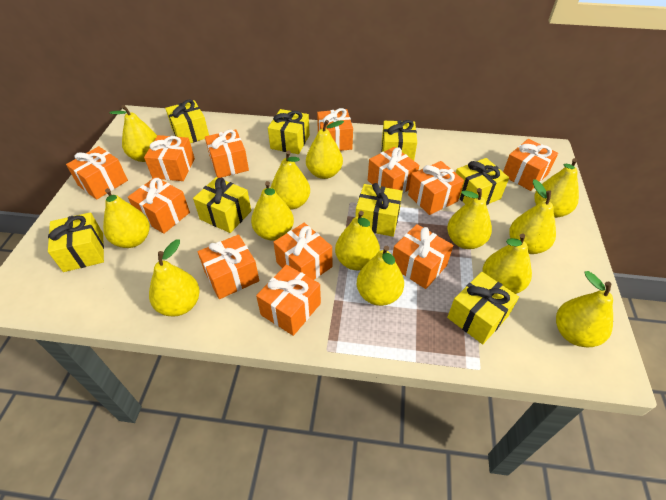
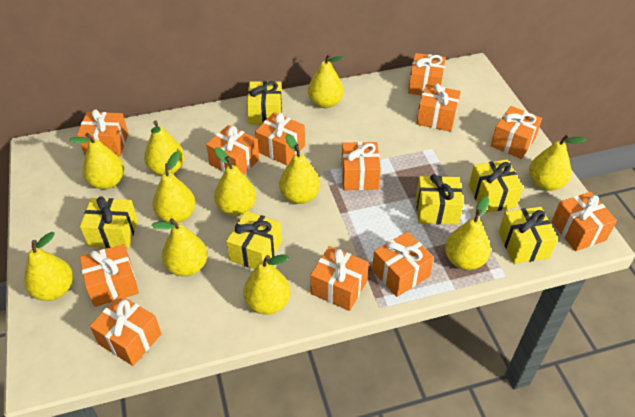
yellow gift: [48,212,104,272] [165,99,209,143] [193,177,251,233] [268,109,310,154] [355,183,403,237] [382,120,417,161] [447,272,519,344] [456,158,509,205] = 8 -> [80,196,138,249] [226,211,282,269] [247,81,282,125] [416,174,464,225] [469,160,523,213] [499,207,558,264] = 6
yellow pear: [103,188,150,248] [109,105,157,162] [149,239,200,317] [251,181,294,241] [271,150,310,210] [306,120,344,179] [335,211,380,270] [357,246,404,306] [447,188,492,249] [483,233,532,294] [509,179,556,254] [534,158,579,218] [556,271,613,347] = 13 -> [24,232,73,301] [69,133,124,189] [144,120,185,176] [151,218,207,277] [153,151,196,223] [214,147,256,216] [243,254,290,315] [279,134,320,204] [308,53,344,108] [445,196,491,270] [529,134,587,191] = 11

